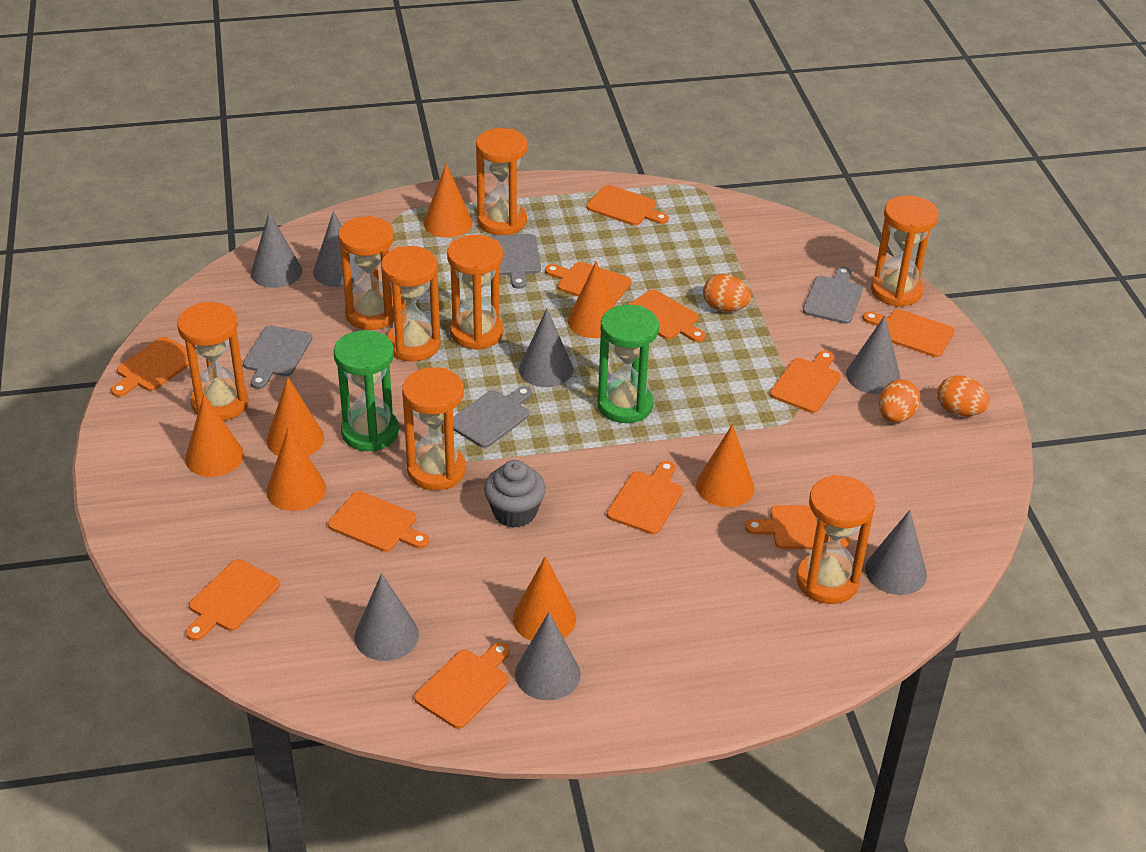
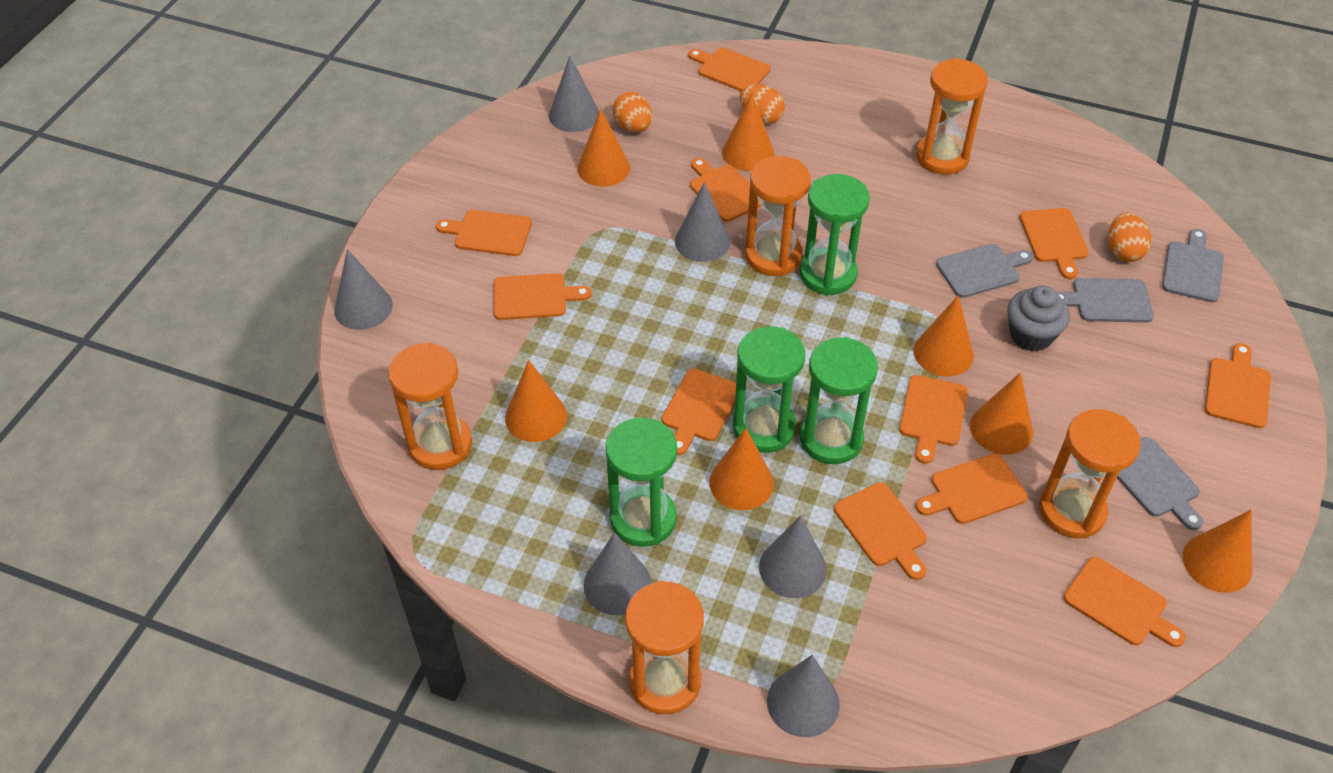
green hourglass: [334,330,399,452] [597,305,659,423] = 2 -> [605,417,677,547] [733,326,805,453] [800,174,870,295] [800,337,878,464] = 4
grey cone: [251,212,302,288] [313,211,364,287] [354,573,419,661] [515,612,581,700] [519,309,573,387] [846,315,901,394] [865,510,927,595] = 7 -> [334,249,393,330] [549,55,599,132] [584,532,652,615] [675,182,730,262] [759,515,827,598] [767,655,840,737] = 6
orange hourglass: [177,302,249,421] [338,216,394,330] [381,246,441,362] [402,367,466,490] [447,235,504,350] [476,128,527,235] [796,475,875,604] [871,196,939,307] = 8 -> [388,342,472,470] [625,581,704,714] [745,156,811,276] [916,58,988,175] [1039,409,1141,539] = 5

